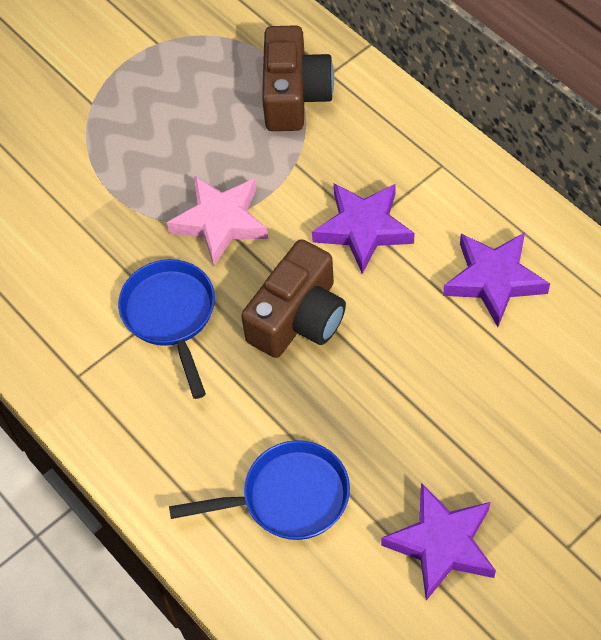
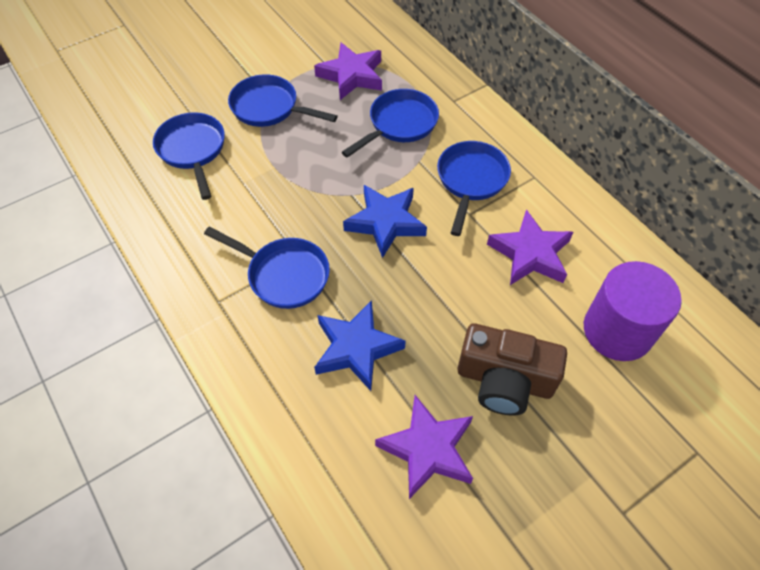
blue pan: [118,259,215,399] [169,440,350,540] = 2 -> [153,112,225,200] [204,227,330,309] [228,74,338,127] [342,89,439,158] [437,141,511,236] = 5
blue star: none = 0 -> [314,300,406,391] [343,185,427,258] = 2
brown camera: [241,239,346,358] [262,25,334,131] = 2 -> [457,323,567,415] = 1
pink star: [167,176,268,266] = 1 -> none = 0
purple cylinder: none = 0 -> [584,261,682,361] = 1

